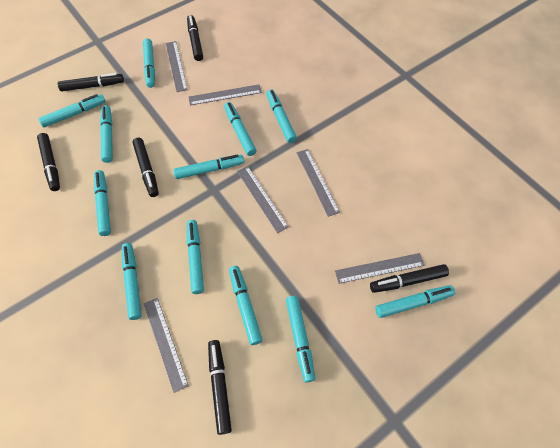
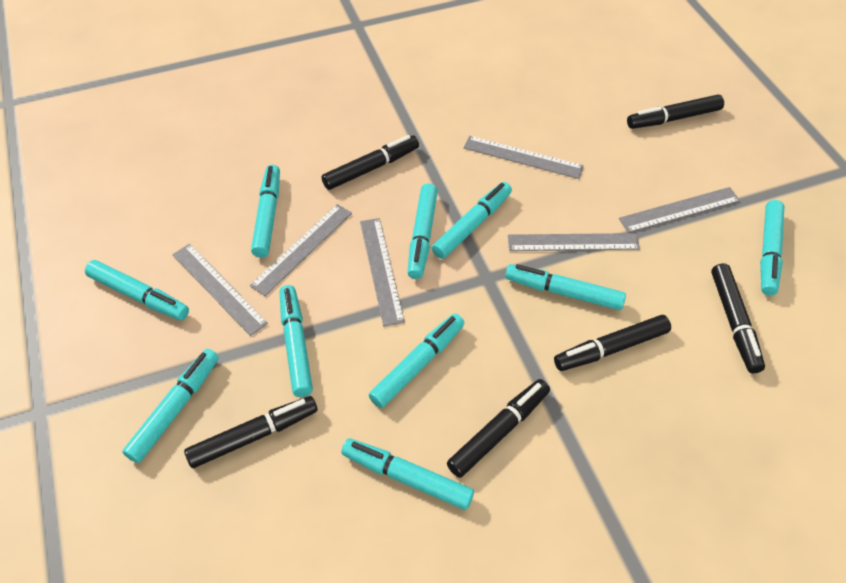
turquoise marker: [38,94,106,127] [94,170,111,236] [100,105,113,163] [122,243,142,320] [143,38,155,88] [173,155,244,179] [187,220,204,294] [224,102,256,156] [229,266,263,345] [266,89,297,143] [286,296,315,382] [375,285,455,318] = 12 -> [85,260,189,320] [122,349,219,463] [251,165,280,258] [280,285,313,397] [341,438,474,510] [369,314,465,408] [408,183,438,279] [432,182,512,259] [505,264,626,310] [760,200,784,296] = 10

